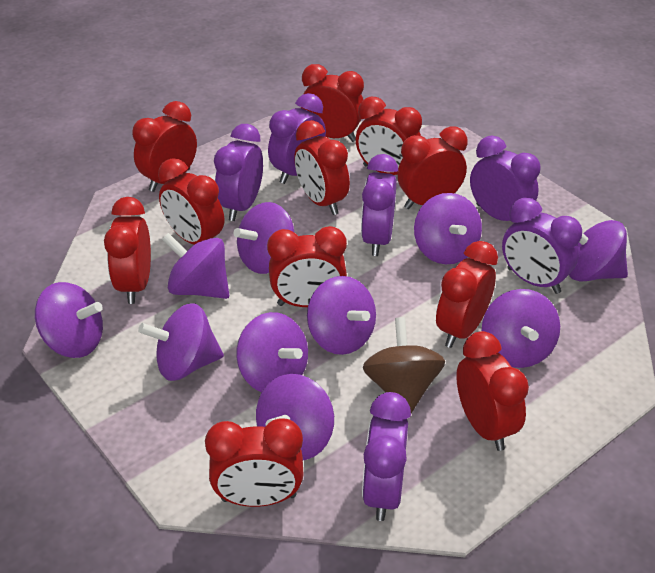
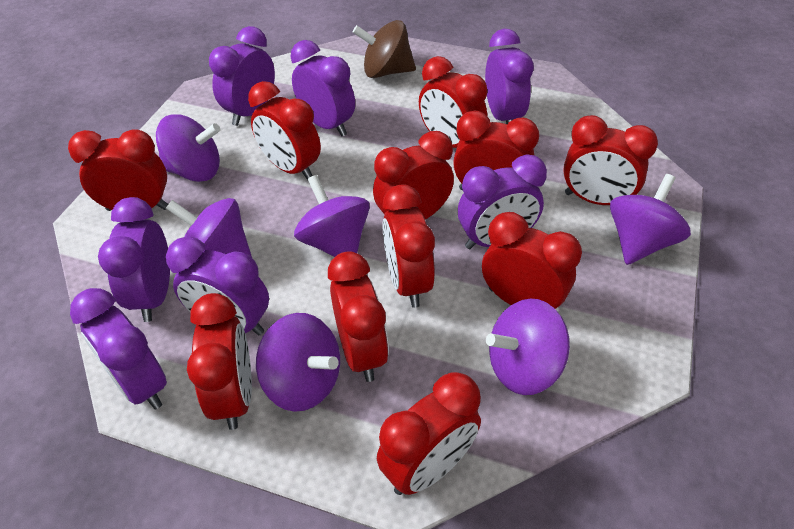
purple clock: [214,124,263,221] [268,93,326,184] [361,154,398,256] [362,392,411,521] [470,136,540,223] [502,198,582,294] = 6 -> [70,288,167,409] [98,197,170,322] [166,237,269,335] [209,26,275,126] [291,40,355,136] [458,154,547,249] [485,29,534,124] = 7
purple spinning top: [35,282,103,358] [138,303,224,381] [162,233,229,299] [234,202,294,274] [236,312,308,392] [256,374,334,460] [307,276,376,355] [414,193,482,264] [482,289,560,368] [569,220,628,282] = 10 -> [156,114,221,182] [166,198,252,258] [256,313,340,412] [294,175,370,257] [486,298,570,395] [610,174,691,265] = 6

